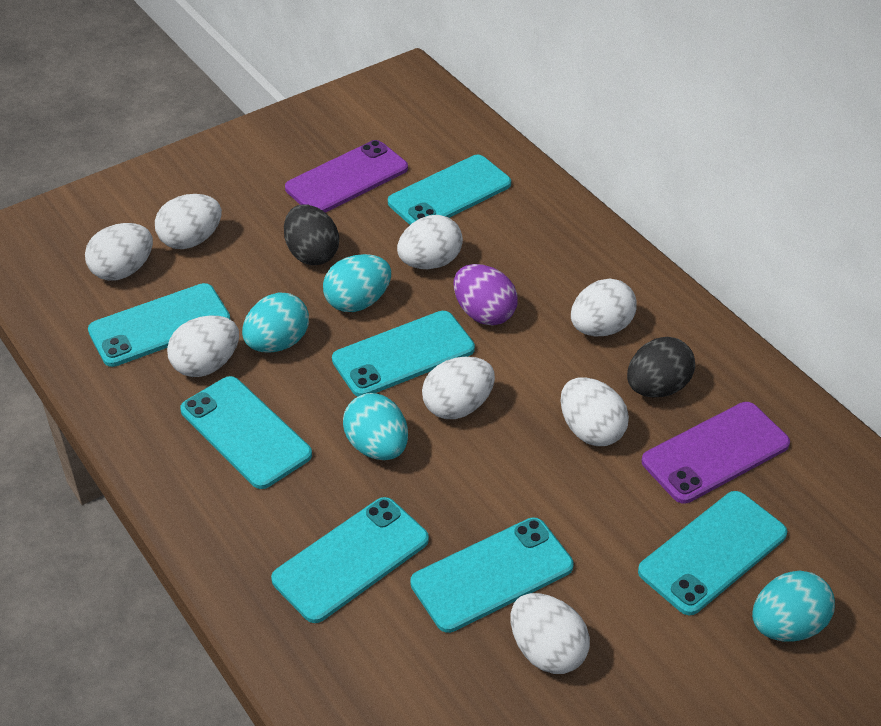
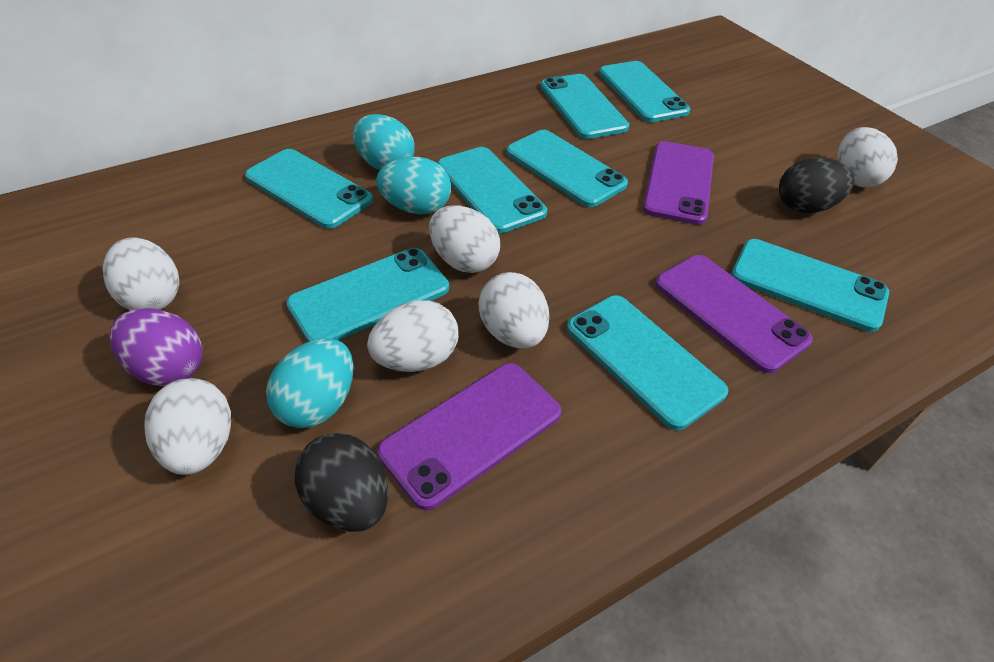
purple phone: [285,140,408,213] [642,402,790,504] = 2 -> [377,363,561,510] [643,141,714,225] [655,255,813,373] = 3
turquoise egg: [242,292,309,353] [323,254,391,312] [343,393,408,460] [752,570,835,642] = 4 -> [266,338,354,428] [353,114,415,170] [376,157,451,214] = 3
turquoise phone: [88,283,231,367] [180,376,312,489] [271,497,429,623] [332,311,475,396] [388,155,511,225] [410,517,573,633] [638,491,787,615] = 7 -> [245,149,373,229] [286,248,449,342] [437,147,547,233] [506,130,628,207] [540,74,629,139] [567,295,728,430] [599,61,690,122] [731,239,889,332] = 8
white egg: [85,223,153,281] [155,194,222,249] [167,316,239,377] [397,215,463,269] [422,357,495,419] [510,593,590,674] [560,377,629,446] [571,279,637,336] = 8 -> [103,237,179,310] [144,378,231,475] [367,300,458,372] [429,206,500,273] [479,272,549,349] [837,127,898,187] = 6

